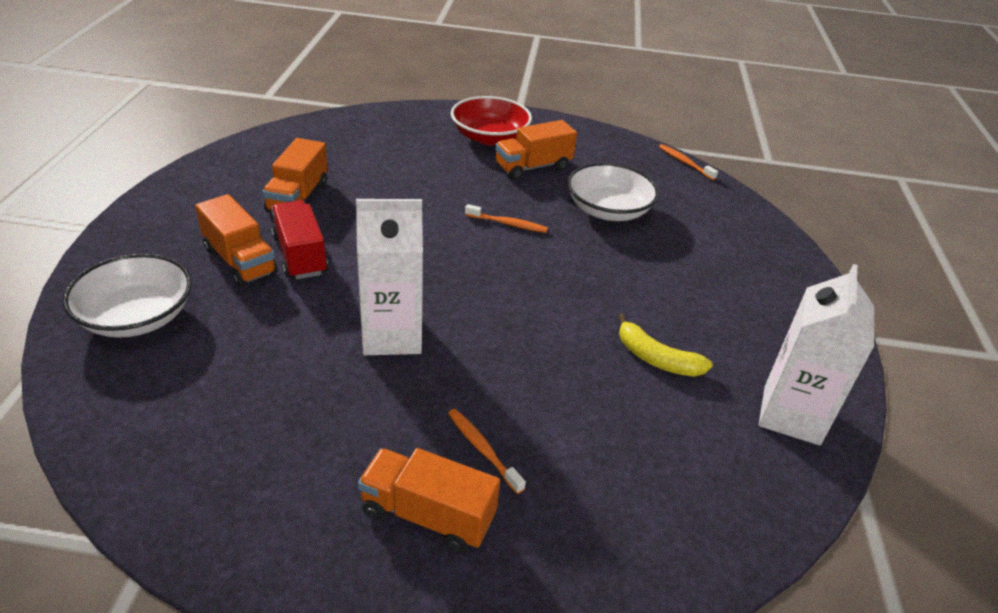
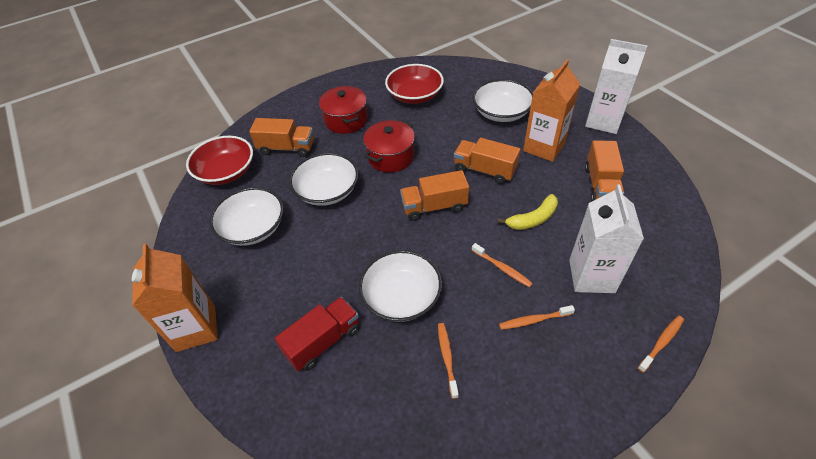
orange carton: none = 0 -> [132,244,218,352] [523,60,580,162] = 2
orange toothbrush: [448,409,526,494] [465,204,548,233] [659,144,718,180] = 3 -> [438,323,459,399] [472,243,533,288] [499,305,575,330] [638,316,684,373] = 4
red bowl: [451,96,532,145] = 1 -> [186,136,253,185] [385,64,444,104] = 2
red pot: none = 0 -> [319,86,368,134] [363,120,415,172] = 2
white bowl: [63,254,192,338] [567,163,659,221] = 2 -> [210,187,284,246] [289,153,359,206] [359,250,442,322] [473,79,533,122] = 4

